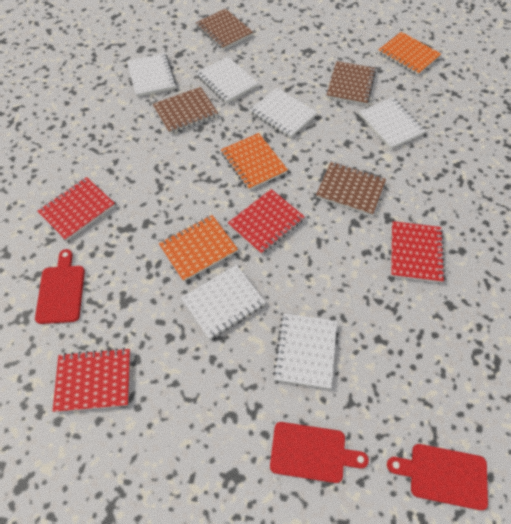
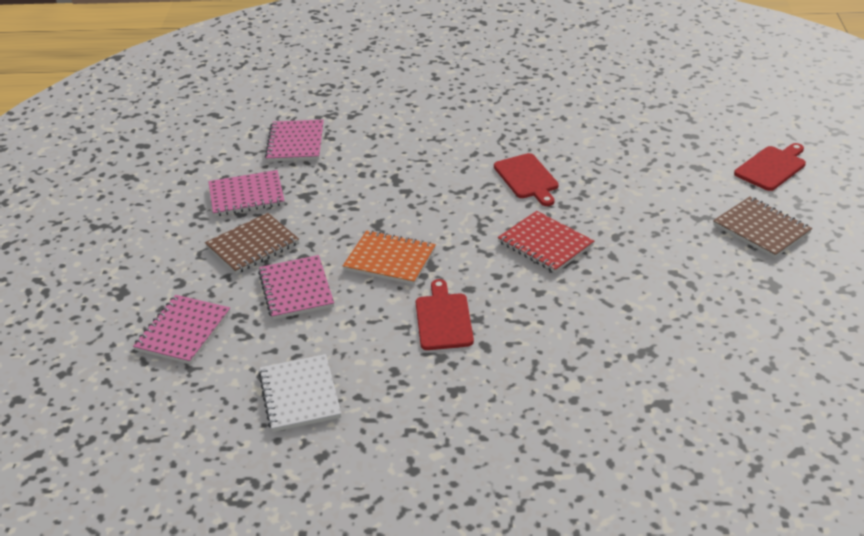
brown notebook: [153,87,218,134] [196,9,253,50] [316,162,386,216] [327,61,376,105] = 4 -> [205,213,299,274] [713,197,812,258] = 2
orange notebook: [159,215,238,281] [221,133,288,190] [378,32,441,75] = 3 -> [343,230,436,285] = 1
pink notebook: none = 0 -> [133,295,230,364] [208,170,285,216] [258,255,334,320] [265,120,324,162] = 4
red notebook: [38,177,115,241] [52,348,130,412] [228,189,305,254] [391,221,445,283] = 4 -> [498,211,594,273] = 1
white notebook: [127,53,177,97] [181,265,266,340] [196,56,259,103] [250,88,317,138] [273,313,337,389] [359,97,426,149] = 6 -> [258,354,342,432] = 1

